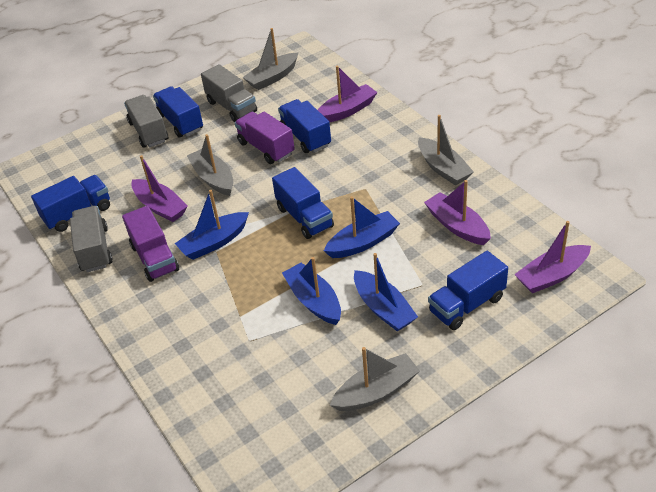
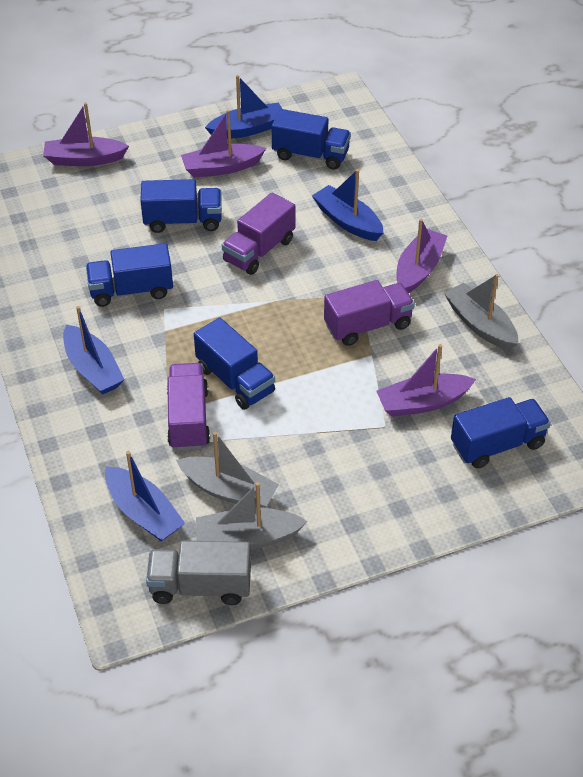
grey boat: [187,134,233,196] [243,28,298,90] [330,347,420,411] [418,115,474,185] = 4 -> [176,432,279,508] [196,482,307,549] [444,274,518,350] = 3
grey truck: [70,206,112,272] [124,95,168,148] [201,64,257,122] = 3 -> [146,541,251,605] = 1
purple truck: [122,206,179,282] [235,112,295,164] = 2 -> [167,363,210,450] [222,192,295,275] [324,280,415,346] = 3

